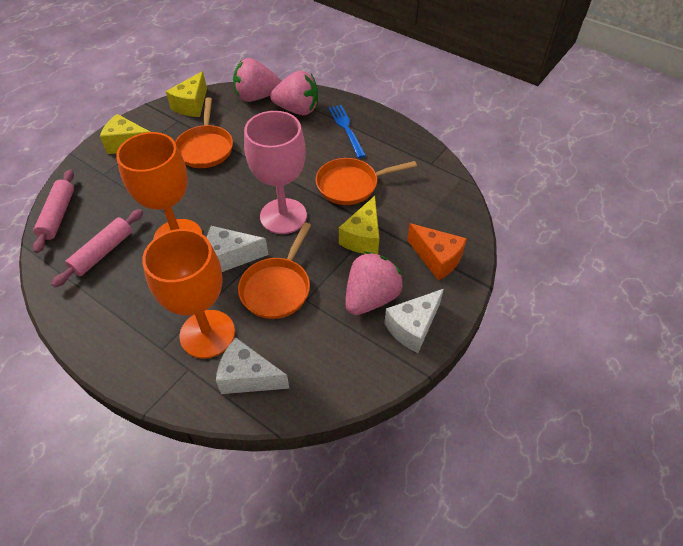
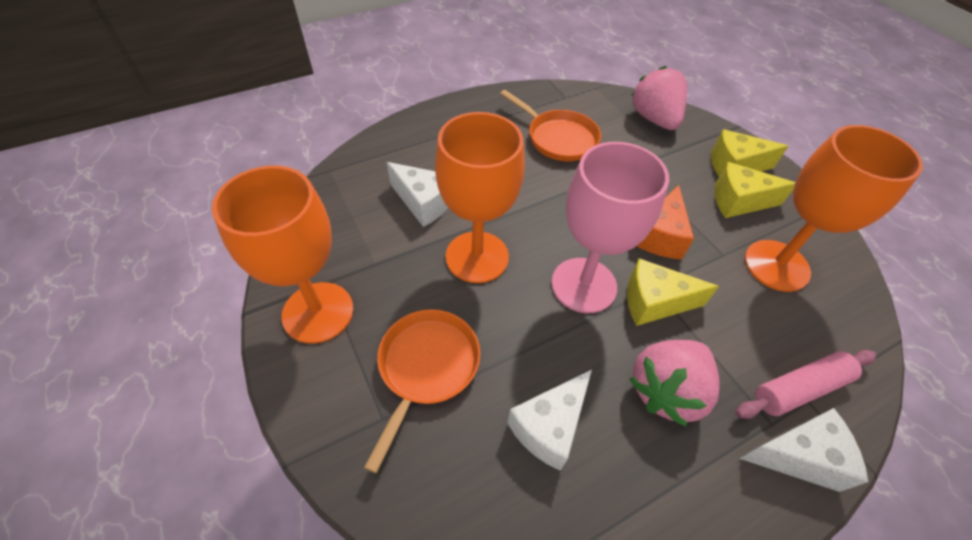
blue fork: [329,105,366,158] = 1 -> none = 0
orange goblet: [116,132,202,239] [142,229,235,358] = 2 -> [212,165,353,344] [435,112,525,283] [745,125,923,292] = 3
orange pan: [175,98,233,168] [238,222,311,319] [316,158,417,205] = 3 -> [364,309,481,473] [500,90,601,161] = 2
pink rolling pin: [33,169,74,253] [51,209,143,287] = 2 -> [735,350,877,419] = 1
pink strawberry: [233,58,281,102] [270,71,318,115] [345,251,403,315] = 3 -> [629,340,720,427] [631,66,687,130] = 2

